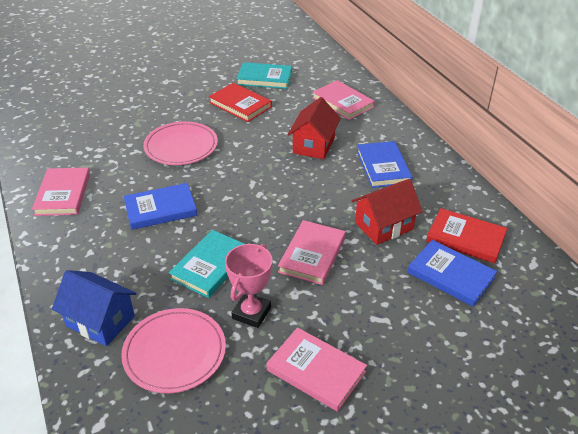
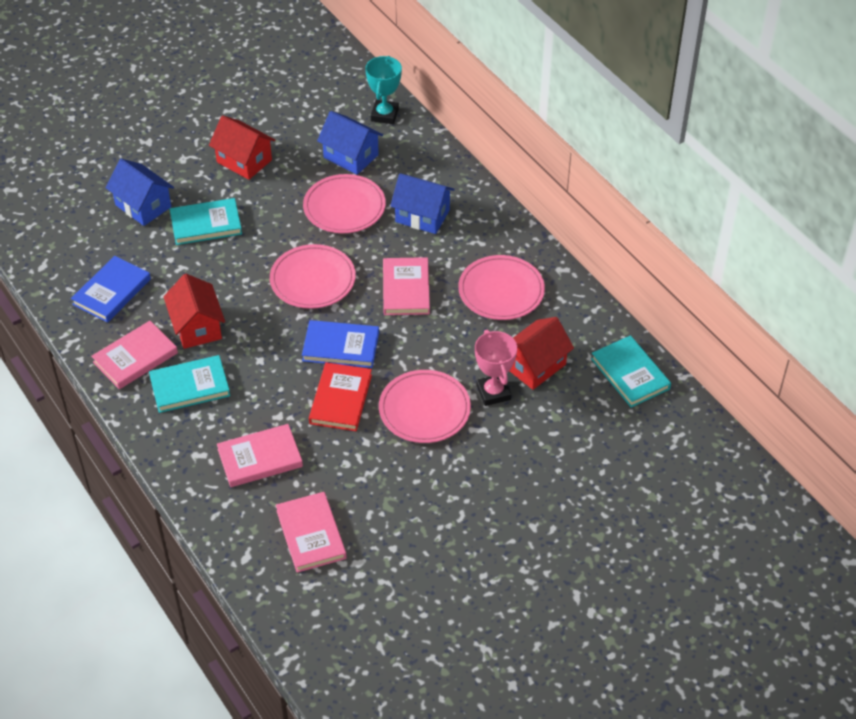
blue book: [123,183,197,230] [357,141,412,188] [408,240,497,307] = 3 -> [71,256,151,323] [302,320,379,368] = 2
blue house: [52,270,137,346] = 1 -> [106,159,174,226] [317,111,383,175] [390,173,455,234] = 3
pink plate: [121,308,226,393] [143,121,218,165] = 2 -> [270,244,356,309] [303,174,386,233] [379,370,471,443] [458,255,545,320] = 4
red book: [209,83,272,122] [426,208,507,263] = 2 -> [309,362,372,431] = 1
red house: [288,97,341,159] [352,179,423,245] = 2 -> [163,274,225,349] [209,115,275,180] [510,317,574,390] = 3
turquoise book: [169,230,244,298] [236,62,292,89] = 2 -> [149,355,230,413] [170,198,242,245] [591,335,671,408] = 3
turquoise trophy: none = 0 -> [365,56,402,124] = 1

